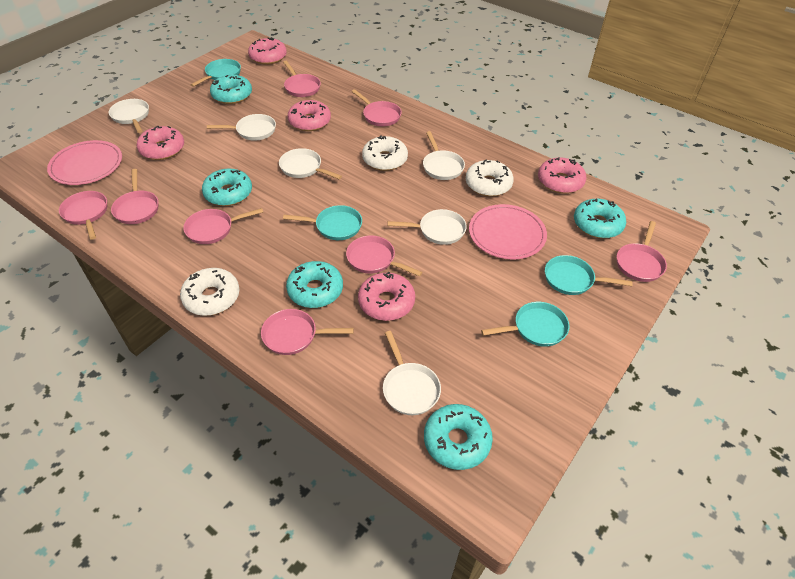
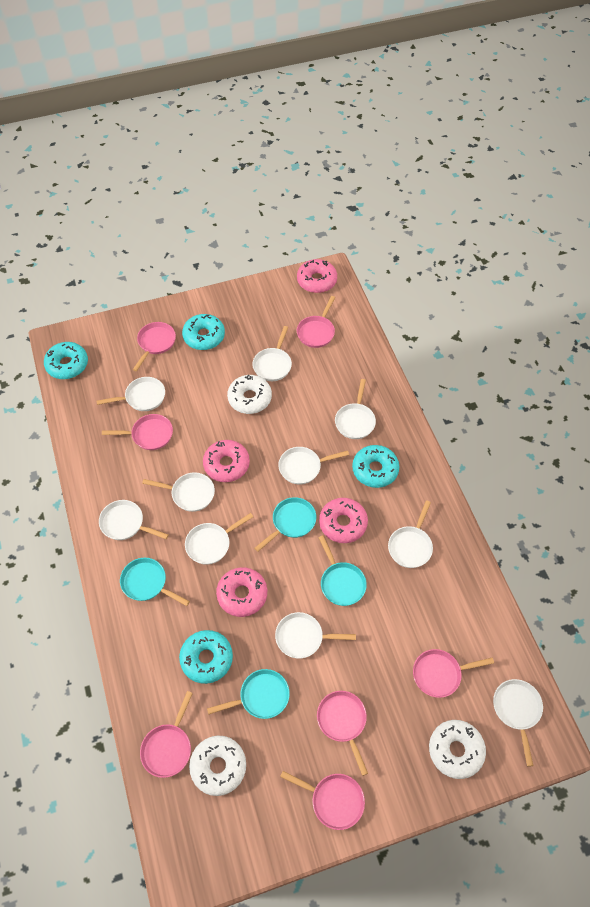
pink donut: [137,126,184,160] [248,37,287,65] [288,100,331,131] [358,272,415,321] [538,157,586,194] = 5 -> [203,440,250,482] [216,567,267,617] [297,259,337,293] [319,498,368,543] = 4
pink pan: [59,191,107,240] [111,169,159,224] [183,208,263,244] [261,309,354,355] [283,61,321,97] [346,235,422,277] [351,89,402,126] [617,221,667,282] = 8 -> [102,414,173,450] [133,322,176,371] [140,691,193,778] [280,771,365,830] [297,296,335,348] [317,691,368,776] [413,649,494,698] = 7
pink plate: [47,140,122,185] [469,204,547,259] = 2 -> none = 0
turquoise donut: [202,168,252,206] [210,75,252,104] [286,261,343,308] [424,404,493,470] [574,199,626,238] = 5 -> [44,342,88,379] [179,630,233,684] [182,314,225,350] [352,445,400,488] = 4
white pan: [109,99,149,133] [207,114,276,141] [279,148,342,179] [383,331,441,415] [388,209,467,245] [423,131,465,180] = 6 -> [96,377,165,411] [99,500,169,540] [142,472,215,512] [185,513,253,565] [252,326,292,381] [275,612,356,659] [278,447,349,485] [335,379,376,439] [388,500,433,568] [493,679,543,767] = 10

